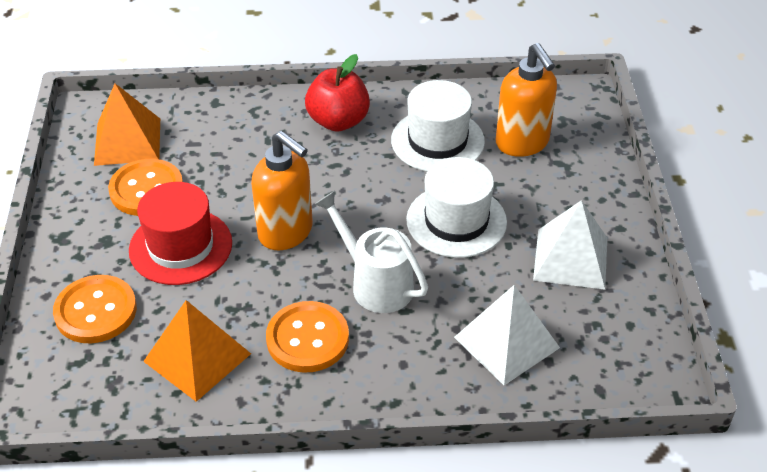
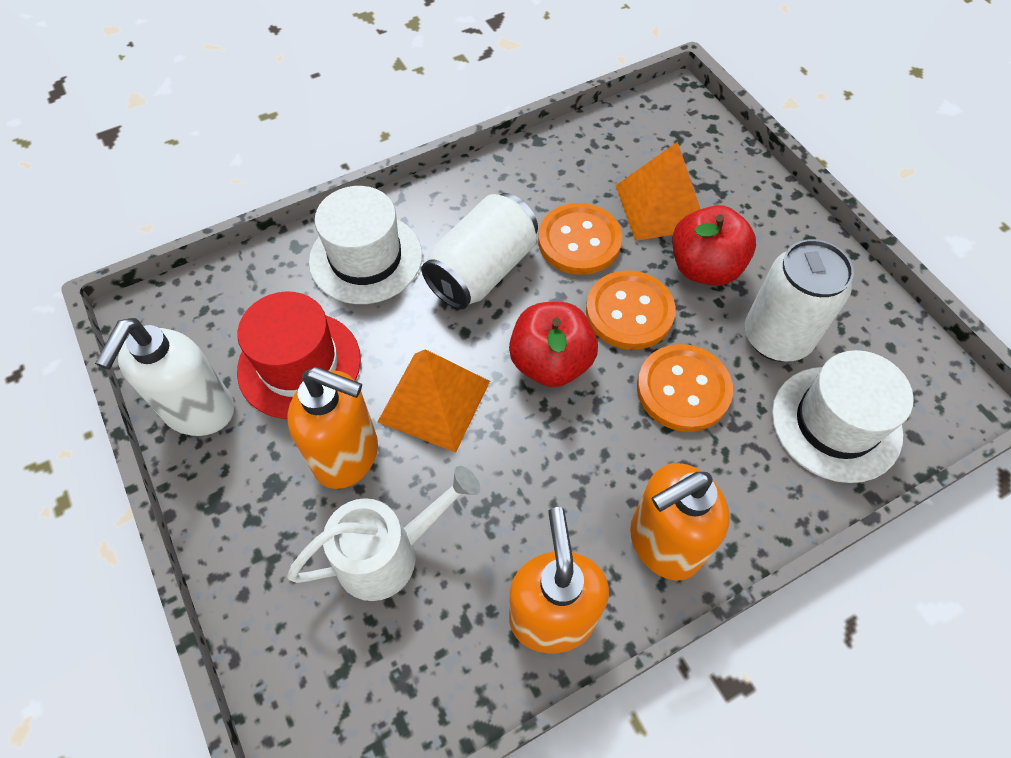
orange soap dispenser: [251,131,313,250] [496,43,557,157] = 2 -> [287,367,378,489] [509,507,609,654] [630,463,730,581] = 3
red apple: [305,54,370,132] = 1 -> [509,302,598,387] [672,205,756,286] = 2
white can: none = 0 -> [421,193,538,310] [745,239,854,361] = 2
white pyramid: [454,285,560,385] [533,200,607,290] = 2 -> none = 0
white soap dispenser: none = 0 -> [95,318,234,436] = 1

